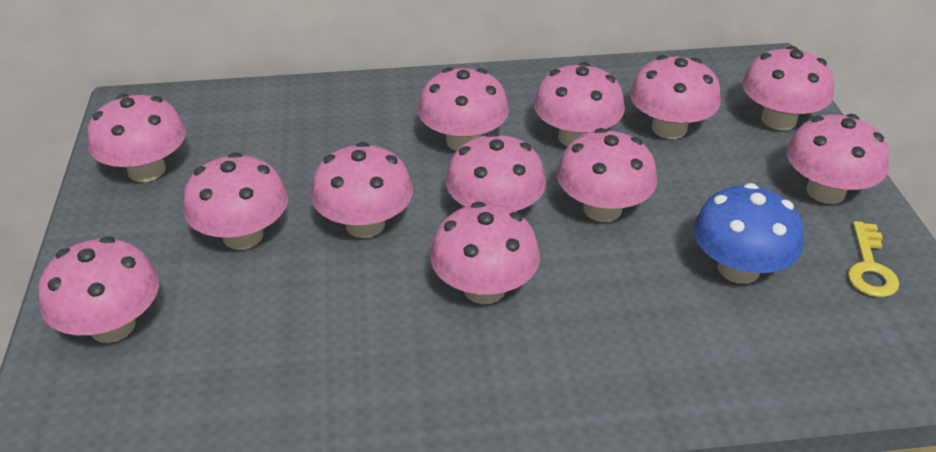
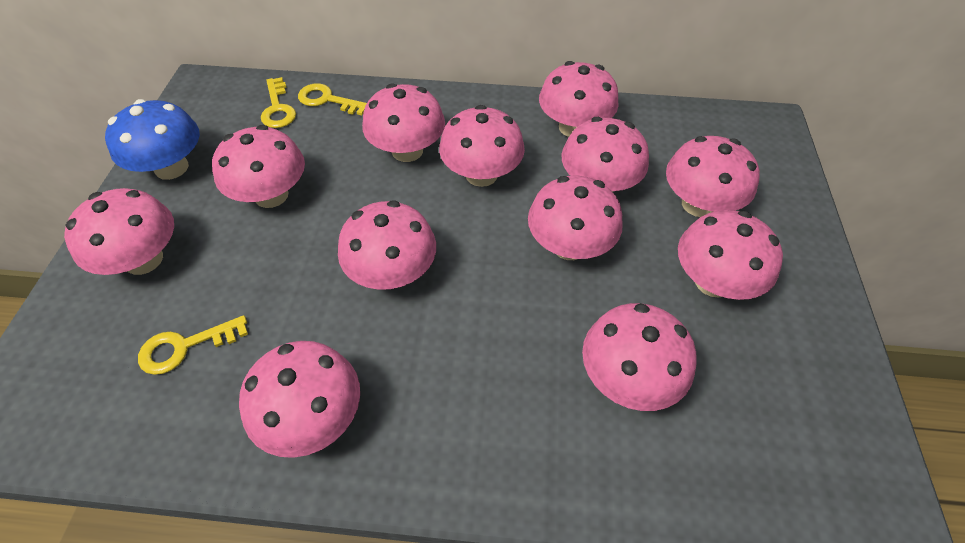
yellow key: [848,221,899,297] = 1 -> [138,315,248,375] [261,77,296,128] [298,83,367,116] = 3

